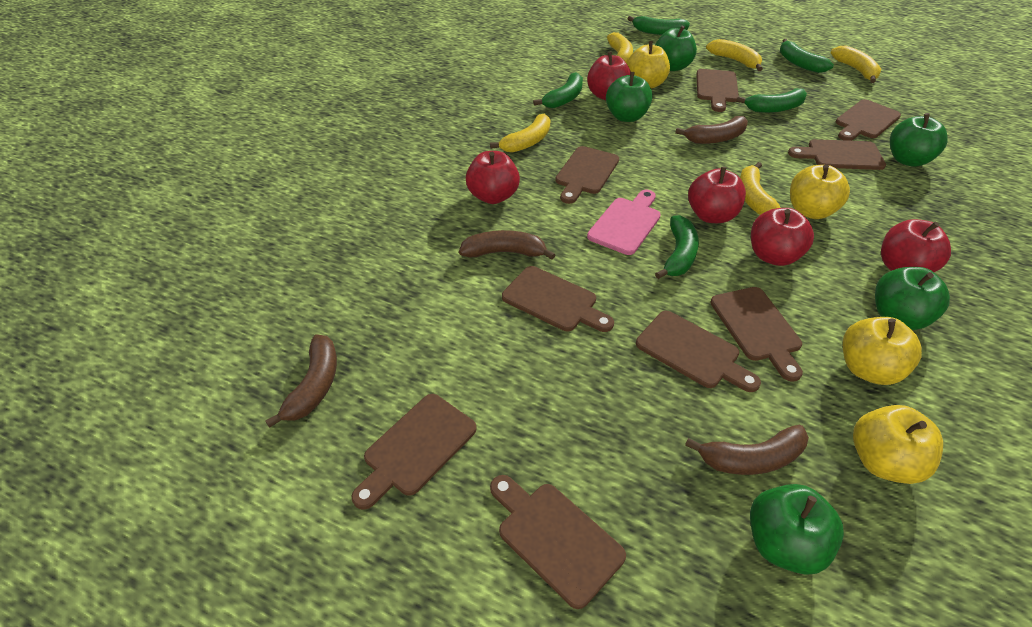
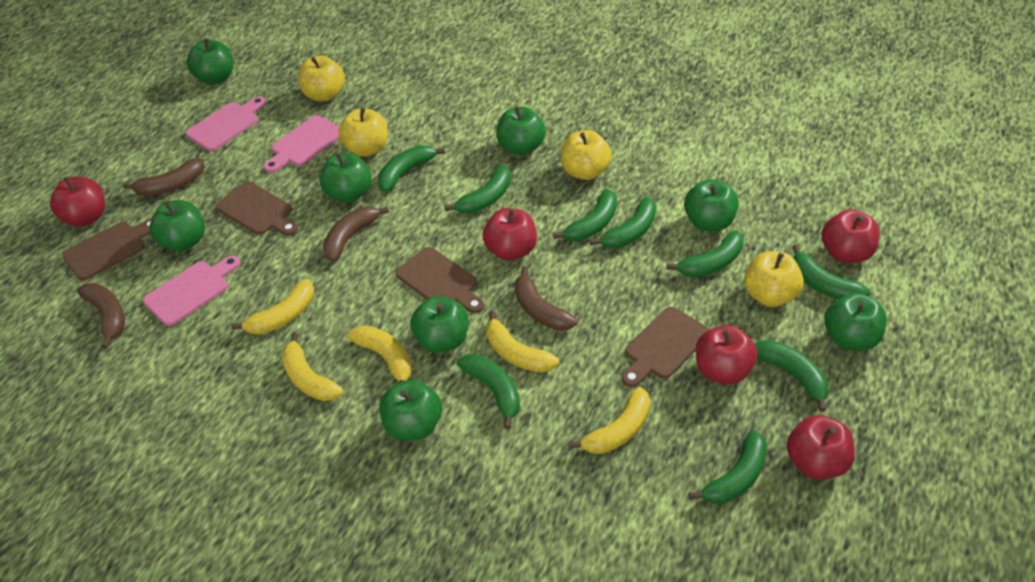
brown cutting board: [351,394,477,510] [490,475,626,609] [502,266,614,332] [555,146,619,204] [636,311,761,392] [696,69,739,112] [710,287,803,382] [788,139,886,170] [836,99,901,141] = 9 -> [62,218,152,280] [215,181,298,236] [395,247,484,313] [622,307,709,387] = 4
green apple: [606,72,653,122] [655,26,697,71] [750,484,844,575] [875,267,950,330] [890,113,948,167] = 5 -> [149,200,205,252] [186,38,233,85] [320,153,372,203] [379,379,442,440] [410,296,469,353] [496,106,546,156] [684,179,739,231] [824,293,887,351] = 8
green banana: [533,72,583,108] [628,16,690,35] [655,215,699,279] [736,88,807,113] [780,39,834,73] = 5 -> [378,145,445,192] [445,165,511,214] [457,354,520,429] [553,189,617,241] [590,197,656,248] [666,230,744,278] [689,430,767,504] [755,340,828,412] [792,244,871,299] = 9
pink cutting board: [587,190,661,255] = 1 -> [143,255,240,326] [186,96,266,151] [264,115,340,173] = 3

